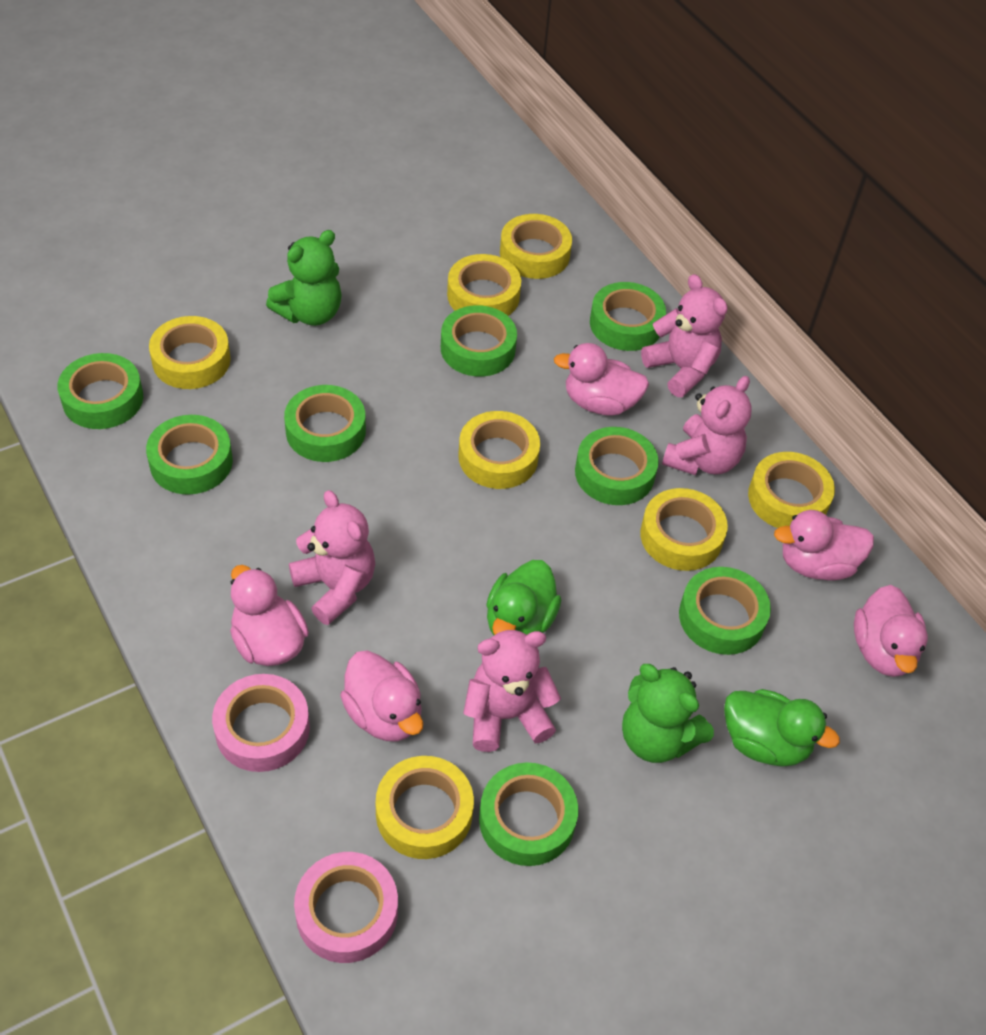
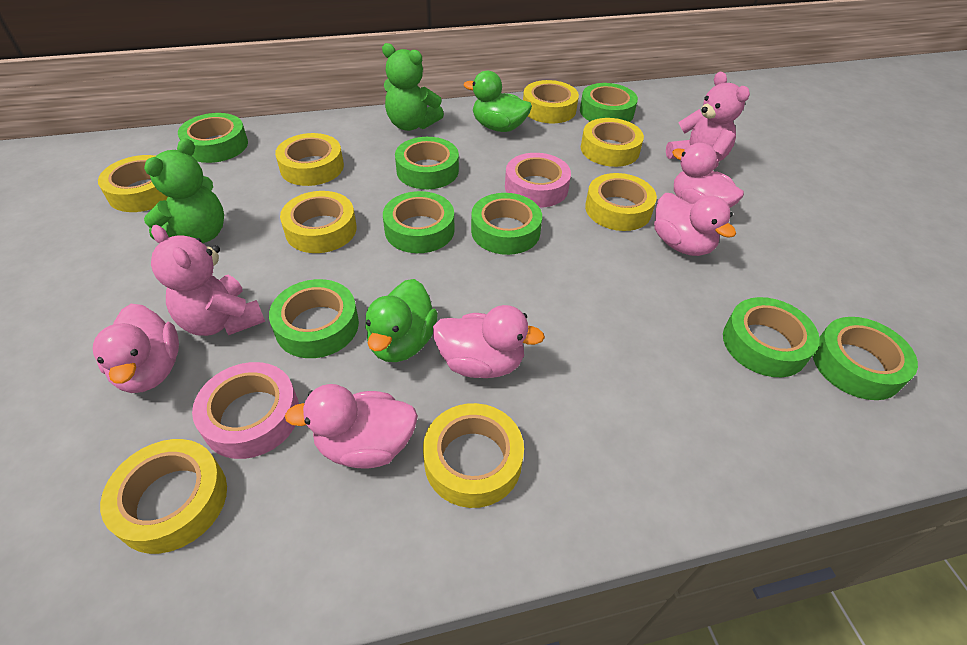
pink teddy bear: [289,490,375,625] [463,630,561,752] [641,274,727,397] [662,376,752,475] = 4 -> [151,225,265,336] [666,72,750,169] = 2
yellow tape: [149,316,231,389] [376,756,474,859] [447,254,521,316] [458,411,540,489] [500,214,572,279] [640,488,728,571] [748,452,835,528] = 7 -> [98,155,168,212] [100,439,227,554] [275,133,344,186] [280,191,357,253] [423,403,524,508] [523,80,579,123] [581,118,644,167] [585,173,657,231] = 8

